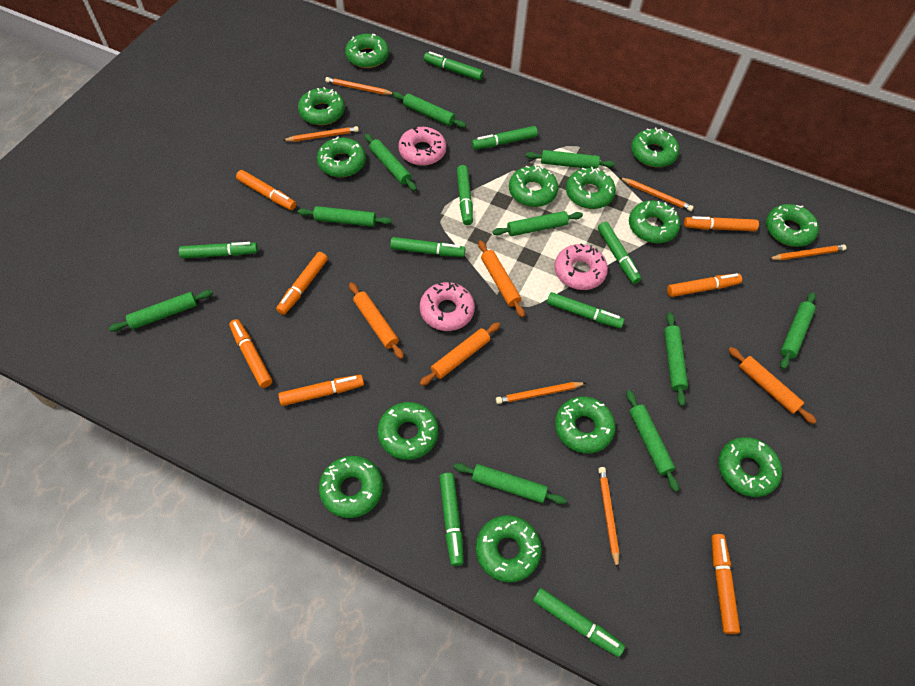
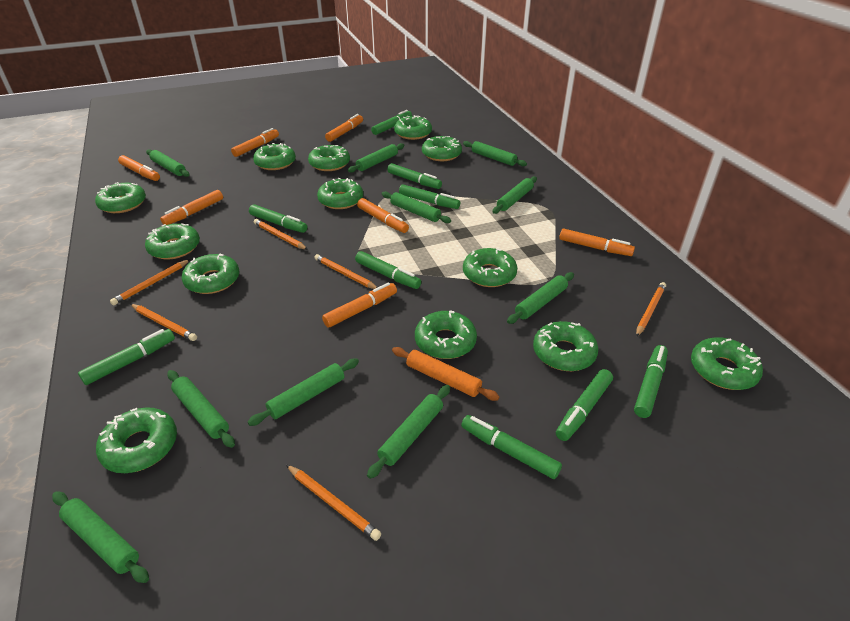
orange rolling pin: [349,282,404,359] [420,322,500,386] [478,240,525,318] [728,347,816,424] = 4 -> [392,347,499,401] = 1
pink donut: [398,127,446,166] [420,282,475,331] [554,243,608,290] = 3 -> none = 0

